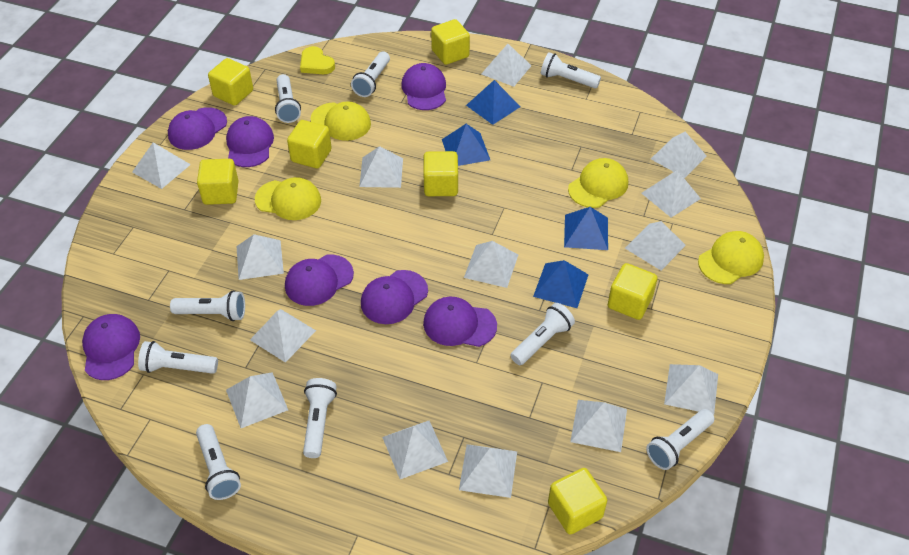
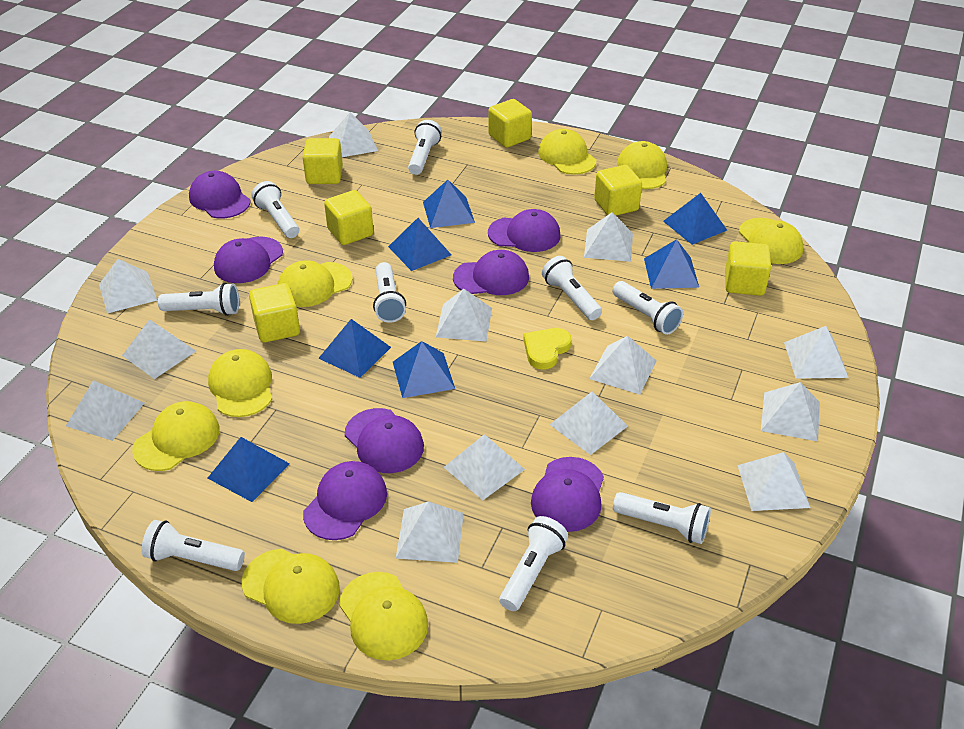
blue pyramid: [442,124,490,166] [466,80,520,125] [533,260,589,308] [564,207,608,250] = 4 -> [208,437,290,502] [318,319,391,378] [388,218,451,271] [393,341,455,398] [423,180,475,228] [644,239,699,289] [663,193,727,245] = 7
white pyramid: [132,142,191,189] [226,372,288,428] [236,234,284,280] [250,309,316,363] [359,146,403,188] [382,421,448,479] [459,444,517,498] [464,241,518,288] [481,44,532,87] [570,400,627,452] [625,221,686,270] [641,170,701,218] [651,132,707,178] [664,364,718,415] = 14 -> [66,380,144,441] [99,259,157,314] [122,319,196,379] [329,112,378,157] [396,501,464,563] [436,289,492,341] [444,434,525,500] [549,391,628,455] [584,212,633,262] [589,336,656,395] [737,452,811,511] [761,382,820,441] [784,326,849,379] = 13
yellow cap: [255,177,321,220] [310,101,371,141] [568,158,628,208] [698,231,764,284] = 4 -> [132,401,220,471] [208,349,272,417] [242,549,340,624] [277,260,353,307] [339,572,428,660] [538,129,596,175] [617,141,667,189] [739,218,804,264] = 8
yellow cube: [197,159,239,205] [208,58,253,106] [287,120,332,169] [423,151,458,196] [431,19,470,65] [548,468,607,534] [608,263,657,320] = 7 -> [249,283,300,343] [302,138,343,184] [324,190,374,245] [488,99,532,147] [594,165,642,215] [725,241,771,296] = 6

